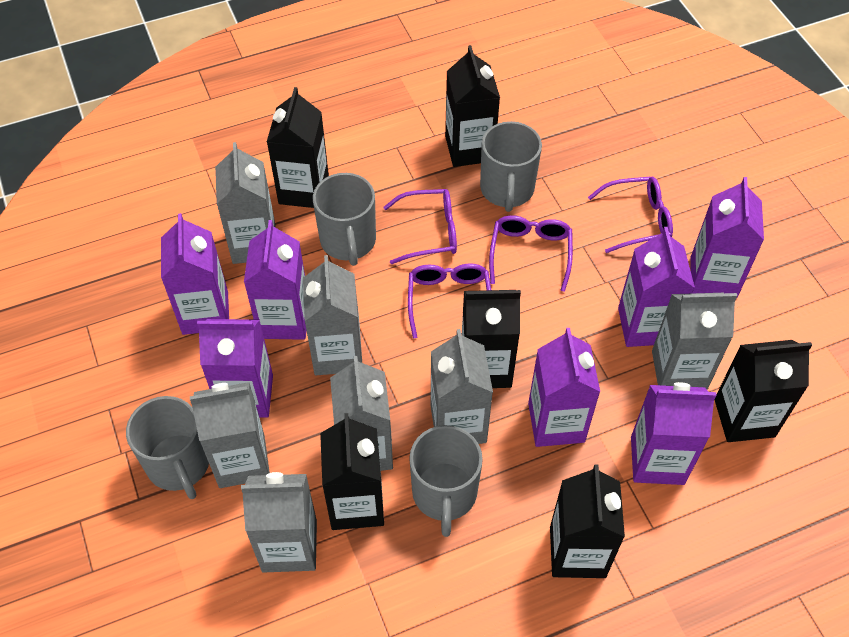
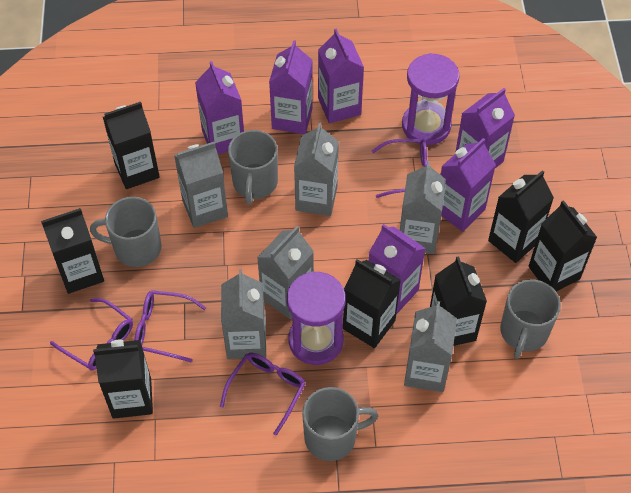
black carton: [267,87,329,208] [320,413,384,530] [445,45,500,167] [462,290,521,388] [550,464,625,578] [715,340,812,442] = 6 -> [41,208,104,294] [93,340,153,419] [103,102,160,189] [343,259,401,348] [430,256,487,346] [488,170,554,263] [529,200,597,291] = 7
grey carton: [189,382,270,488] [215,142,276,264] [241,472,317,573] [303,255,362,375] [330,356,393,471] [430,329,493,444] [652,293,737,390] = 7 -> [174,142,228,228] [221,269,266,359] [257,226,314,319] [294,123,339,216] [400,161,446,254] [404,301,457,392] = 6
purple carton: [161,213,229,335] [197,319,273,418] [244,220,306,340] [528,328,600,447] [618,227,695,347] [631,382,717,485] [690,177,764,298] = 7 -> [195,61,244,154] [269,40,313,134] [318,28,364,123] [369,224,426,315] [441,138,496,232] [456,88,515,168] = 6
purple hourglass: none = 0 -> [287,271,346,365] [402,53,459,145] = 2

